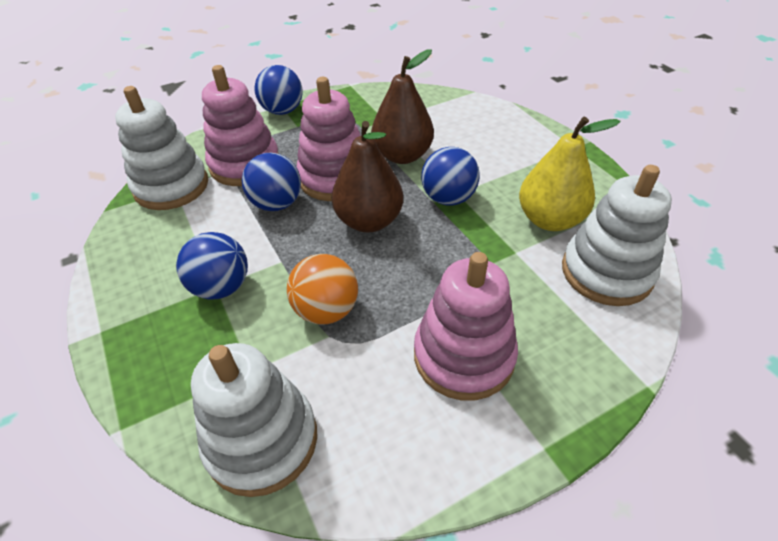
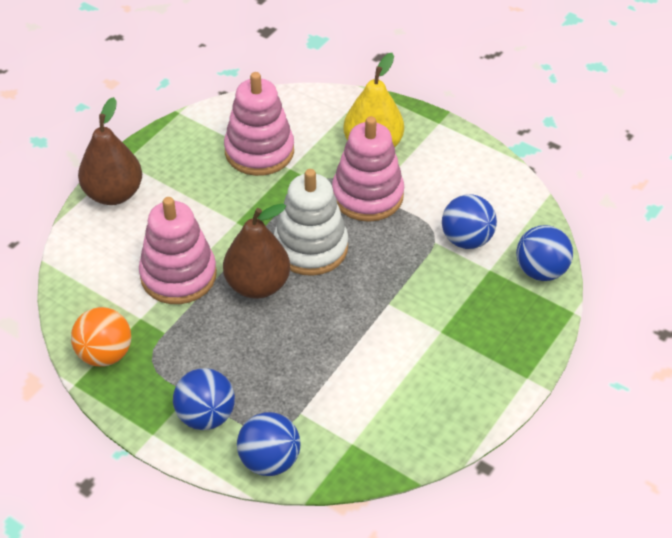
white stacking toy: [115,86,208,210] [191,343,317,497] [562,165,672,306] = 3 -> [274,169,348,276] = 1

